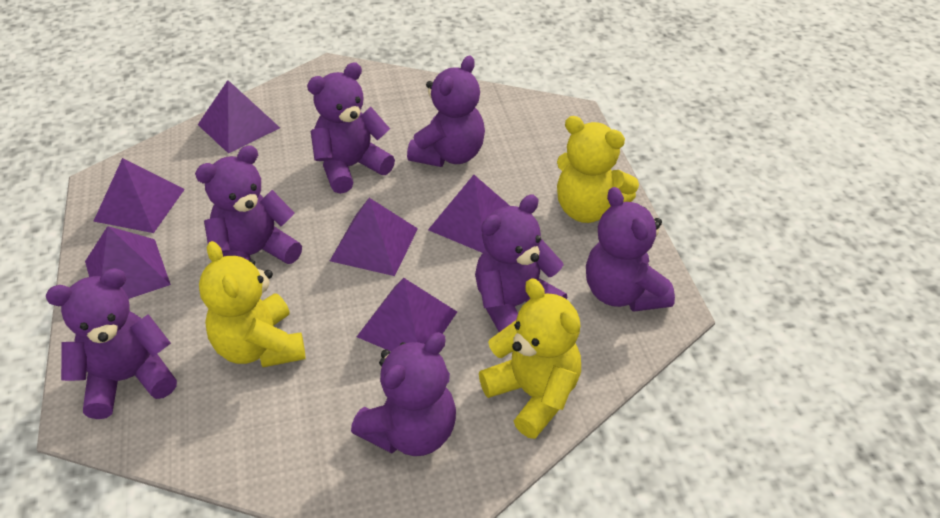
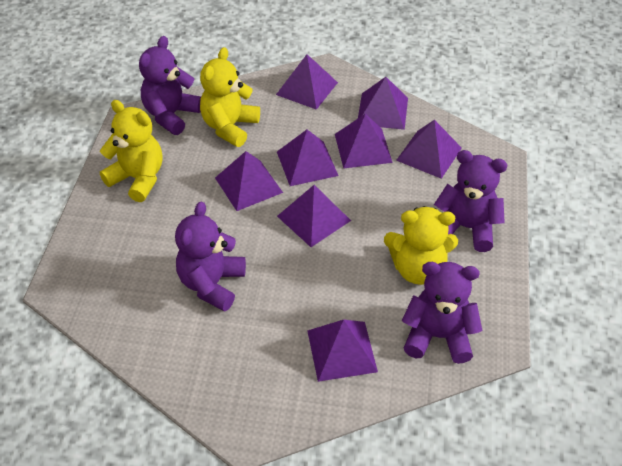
purple pyramid: [85,226,171,299] [93,158,185,233] [198,80,280,154] [330,198,418,276] [357,278,457,352] [428,175,510,253] = 6 -> [215,151,283,211] [276,54,338,110] [277,130,339,186] [277,185,351,247] [307,320,378,382] [335,114,393,168] [358,77,408,130] [396,120,462,179] = 8
purple teddy bear: [46,268,177,419] [195,145,302,264] [307,63,395,194] [351,332,456,456] [407,56,485,167] [475,195,567,332] [586,187,675,312] = 7 -> [139,36,201,135] [175,201,246,312] [402,262,483,364] [434,150,507,252] = 4

